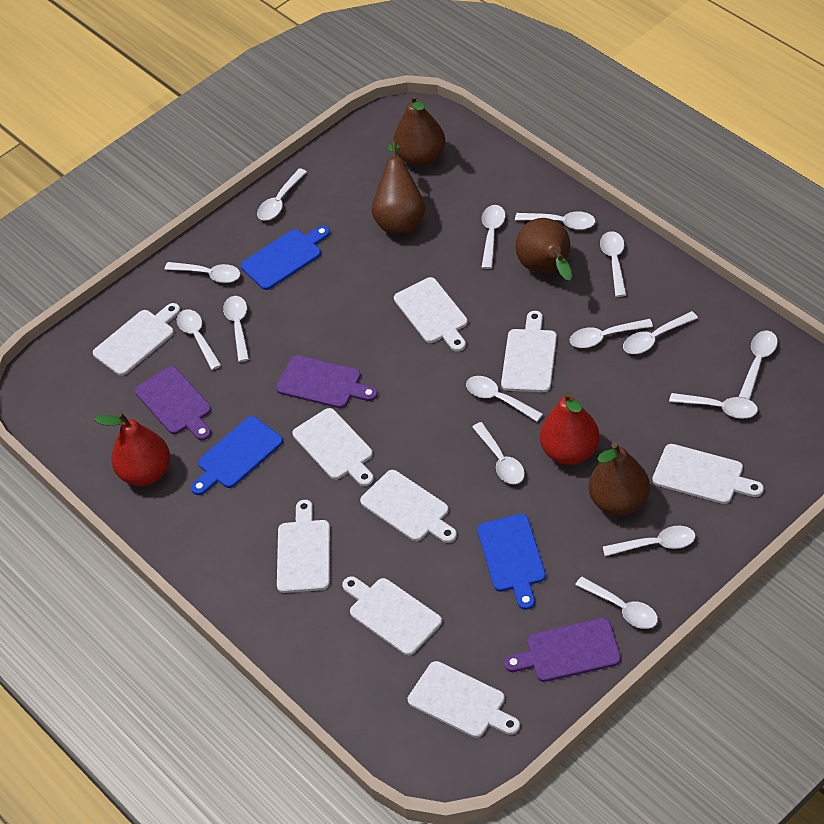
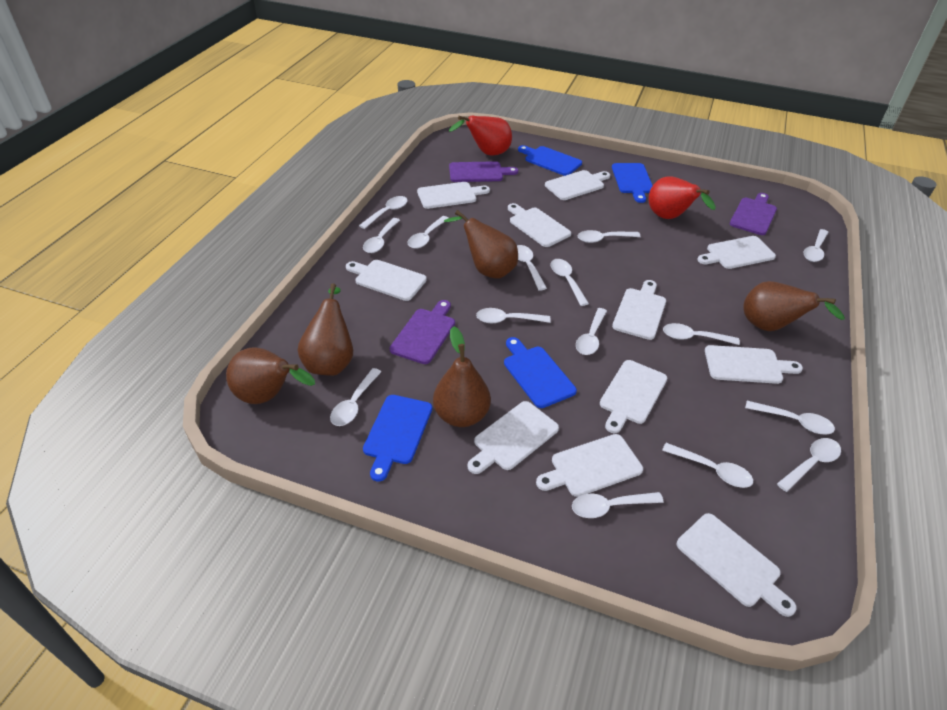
blue cutting board: [191,416,283,495] [241,226,330,290] [477,514,546,610] = 3 -> [363,395,432,482] [504,337,577,408] [518,145,582,176] [612,163,653,203] = 4
brown pear: [372,141,425,234] [393,94,445,166] [515,218,572,281] [589,442,650,516] = 4 -> [226,347,315,404] [297,283,353,376] [433,326,491,427] [444,210,518,279] [743,281,845,331] = 5
white cutting board: [93,303,180,376] [277,500,330,593] [293,408,374,486] [342,576,442,656] [360,470,457,543] [394,277,468,352] [408,661,520,738] [501,311,557,392] [652,444,764,504] = 9 -> [346,260,427,301] [417,182,490,209] [467,401,559,474] [508,203,571,247] [536,434,643,497] [545,170,610,200] [600,360,667,433] [612,280,666,340] [677,513,797,617] [698,236,776,269] [705,345,803,384] = 11

